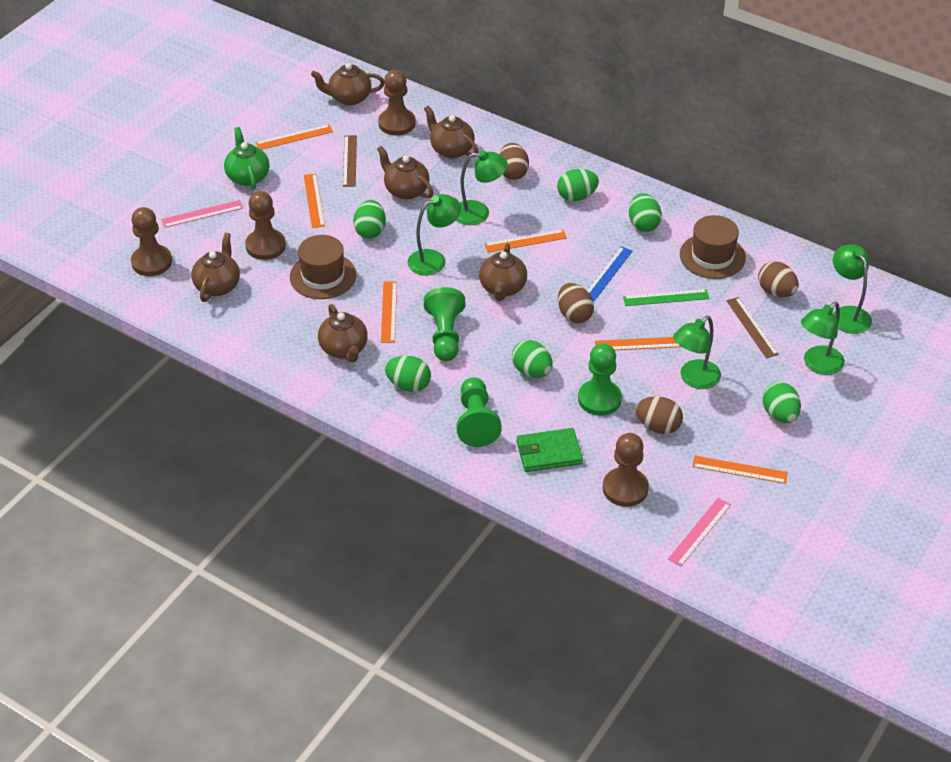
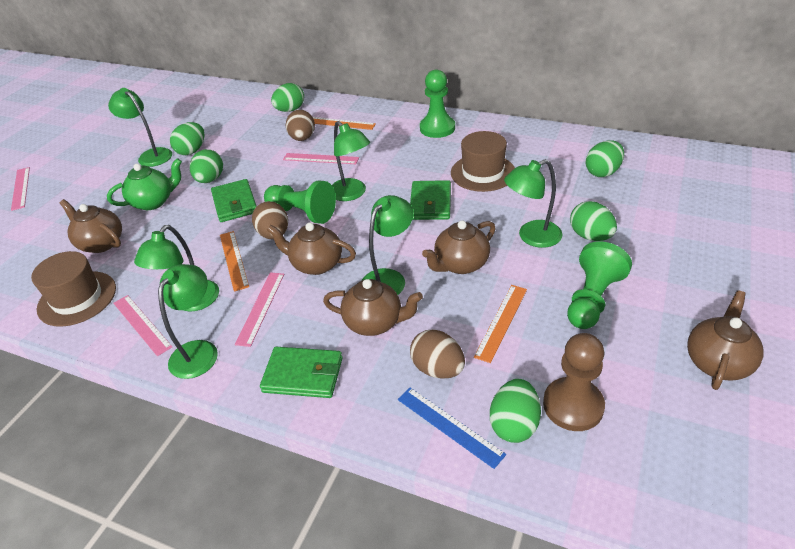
brown egg: [499,143,529,180] [558,283,594,323] [636,396,683,434] [758,261,799,297] = 4 -> [252,201,288,239] [286,110,315,141] [410,330,465,379] = 3
brown pawn: [131,207,172,276] [245,191,286,260] [378,70,416,136] [603,433,649,507] = 4 -> [543,333,605,431] = 1
brown ruler: [343,135,357,187] [726,297,779,358] = 2 -> none = 0
brown teapot: [191,233,240,302] [311,63,385,106] [318,304,368,362] [377,146,434,200] [424,106,478,158] [479,243,527,301] = 6 -> [60,199,122,253] [267,222,356,275] [323,279,423,336] [422,220,496,274] [687,291,763,390] = 5
green lamp: [408,194,461,276] [456,150,508,225] [673,316,721,389] [801,302,844,375] [833,244,872,334] = 5 -> [108,88,172,167] [134,225,219,312] [158,264,218,379] [332,121,370,201] [362,195,413,295] [504,159,563,248] = 6
green ruler: [623,289,710,306] = 1 -> none = 0
green wallet: [516,428,583,472] = 1 -> [211,179,257,222] [260,347,343,398] [410,180,451,220] = 3
orange ruler: [255,124,333,150] [304,174,325,228] [381,282,397,343] [484,229,567,253] [595,337,681,350] [692,456,788,484] = 6 -> [220,231,249,292] [313,117,376,130] [474,285,527,363] = 3
pink ruler: [161,200,243,228] [668,498,731,567] = 2 -> [11,167,30,211] [113,295,172,356] [235,272,284,347] [283,153,359,164] = 4

